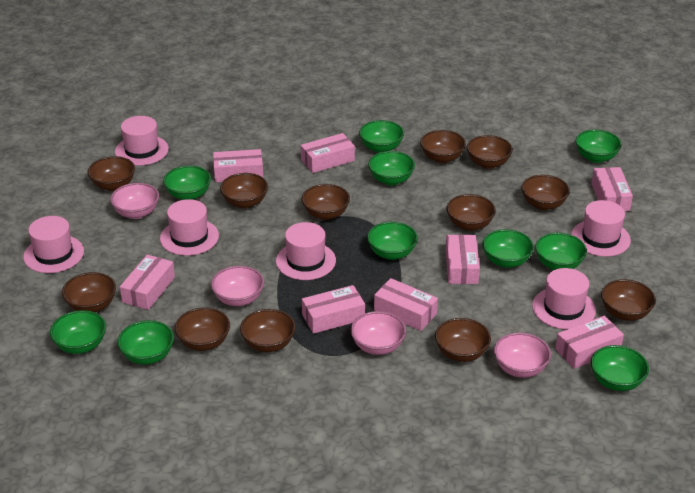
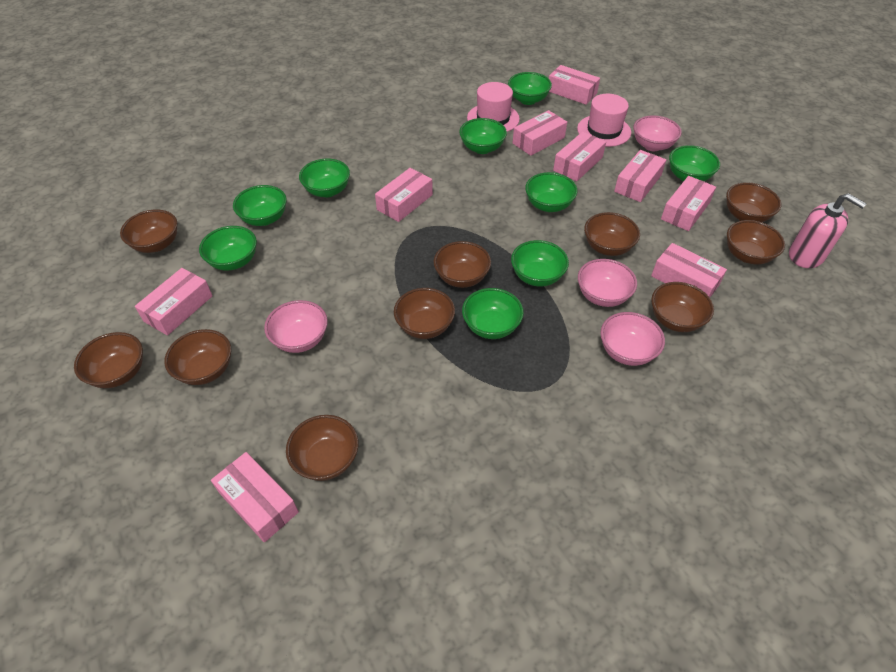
brown bowl: [62,272,116,312] [88,156,135,191] [175,307,230,351] [220,173,268,209] [240,309,296,352] [301,184,350,220] [420,130,466,163] [435,318,491,362] [446,194,496,231] [467,135,513,169] [521,175,570,210] [601,279,656,321] = 12 -> [74,332,143,388] [120,210,178,253] [164,329,231,385] [286,415,358,481] [394,288,455,339] [434,241,491,288] [584,212,640,256] [651,282,714,332] [726,182,781,222] [727,220,785,264] = 10
green bowl: [50,310,106,354] [117,320,174,365] [163,166,211,200] [359,120,404,153] [367,222,418,260] [368,151,415,185] [482,229,534,268] [535,233,587,270] [575,129,622,163] [591,345,649,391] = 10 -> [199,226,257,271] [233,185,287,226] [299,159,350,197] [459,118,507,154] [462,288,524,339] [508,72,552,105] [511,240,569,287] [525,172,577,212] [669,145,720,182] = 9
pink box: [120,255,175,310] [213,149,263,182] [301,133,355,173] [302,285,365,334] [374,278,438,331] [445,235,480,284] [555,316,624,369] [592,167,633,211] = 8 -> [135,268,212,336] [211,452,299,543] [375,168,433,222] [513,110,567,156] [549,65,600,105] [553,132,606,181] [614,150,666,202] [651,243,727,297] [661,176,716,231] = 9
pink hat: [23,216,84,273] [115,116,169,166] [160,199,219,256] [276,222,336,280] [532,268,596,330] [571,200,631,257] = 6 -> [467,82,520,132] [577,94,631,147] = 2
pink soap dispenser: none = 0 -> [789,193,867,268] = 1

